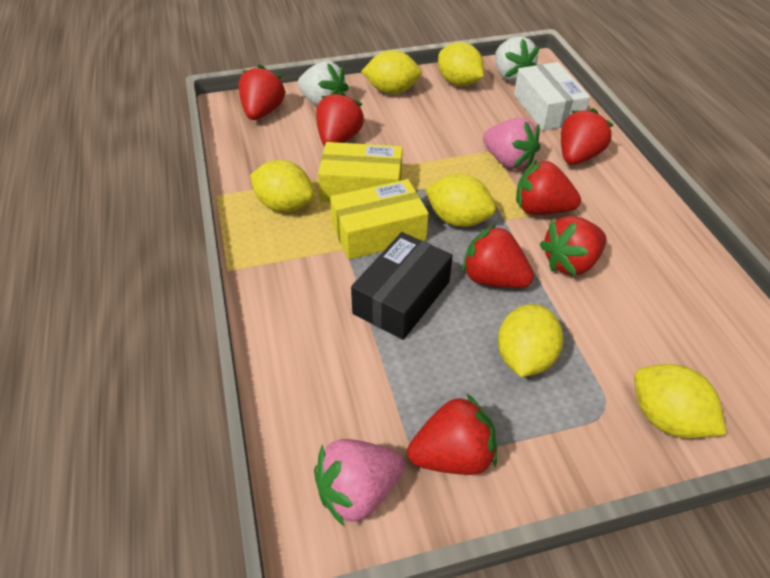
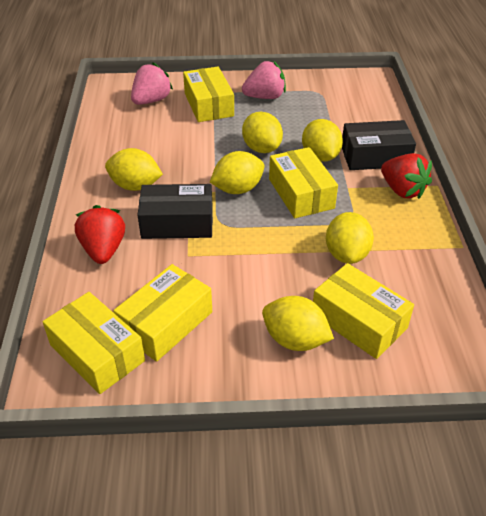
black box: [351,232,453,340] = 1 -> [137,184,213,239] [342,120,416,170] = 2
red strawberry: [239,64,286,120] [316,91,365,146] [407,393,497,475] [462,224,534,288] [516,160,581,215] [540,216,607,276] [561,108,614,165] = 7 -> [75,205,125,264] [381,153,432,199] = 2
white box: [514,62,590,131] = 1 -> none = 0
white strawberry: [298,61,349,106] [495,37,539,82] = 2 -> none = 0
yellow box: [318,142,403,202] [330,179,429,260] = 2 -> [42,292,145,394] [113,264,212,362] [183,67,234,122] [269,147,338,218] [313,263,414,359] = 5

